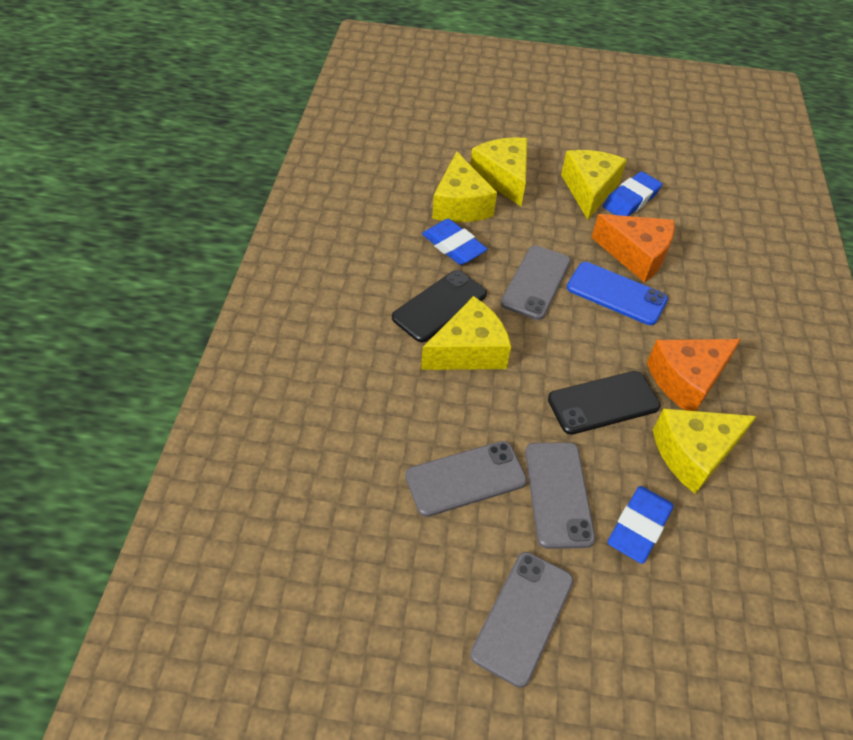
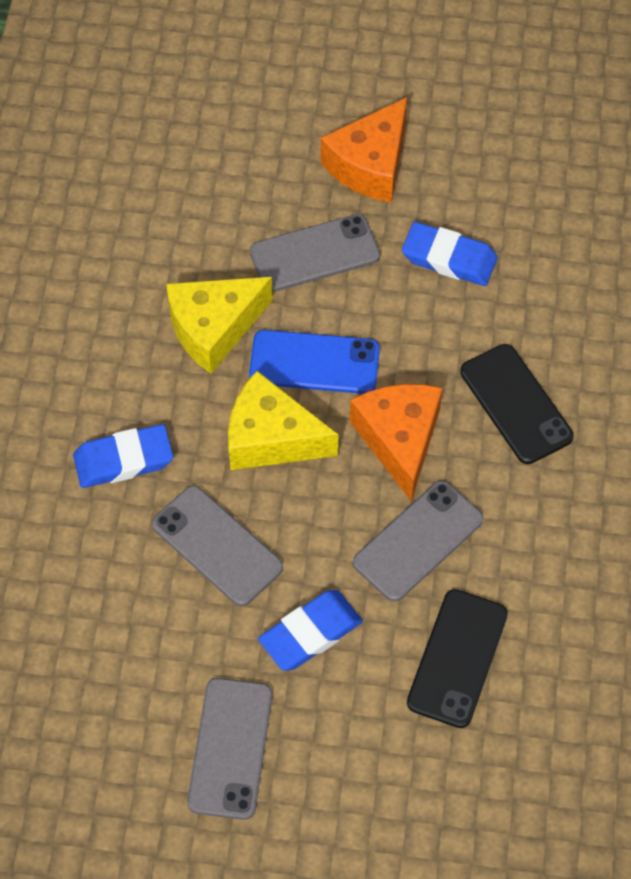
yellow cheese: [421,296,511,370] [432,152,497,222] [470,137,527,206] [561,150,627,220] [653,408,757,494] = 5 -> [166,277,273,373] [228,371,338,470] = 2

